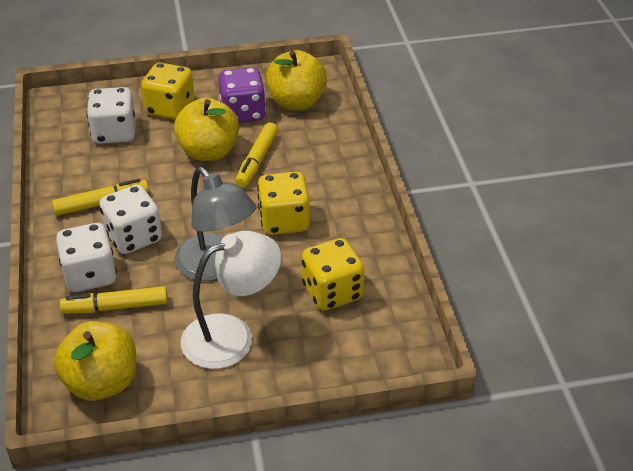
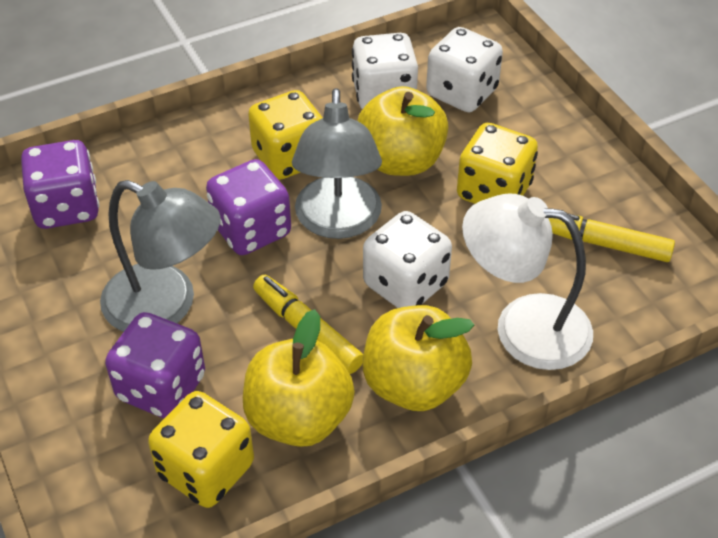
grey lamp: [174,167,256,281] = 1 -> [100,180,221,332] [292,88,382,239] = 2
purple dice: [218,67,266,123] = 1 -> [21,140,99,229] [105,312,205,418] [206,159,291,255] = 3
yellow marker: [52,179,149,216] [60,286,168,314] [235,123,278,188] = 3 -> [253,275,363,374] [548,214,675,262] = 2

